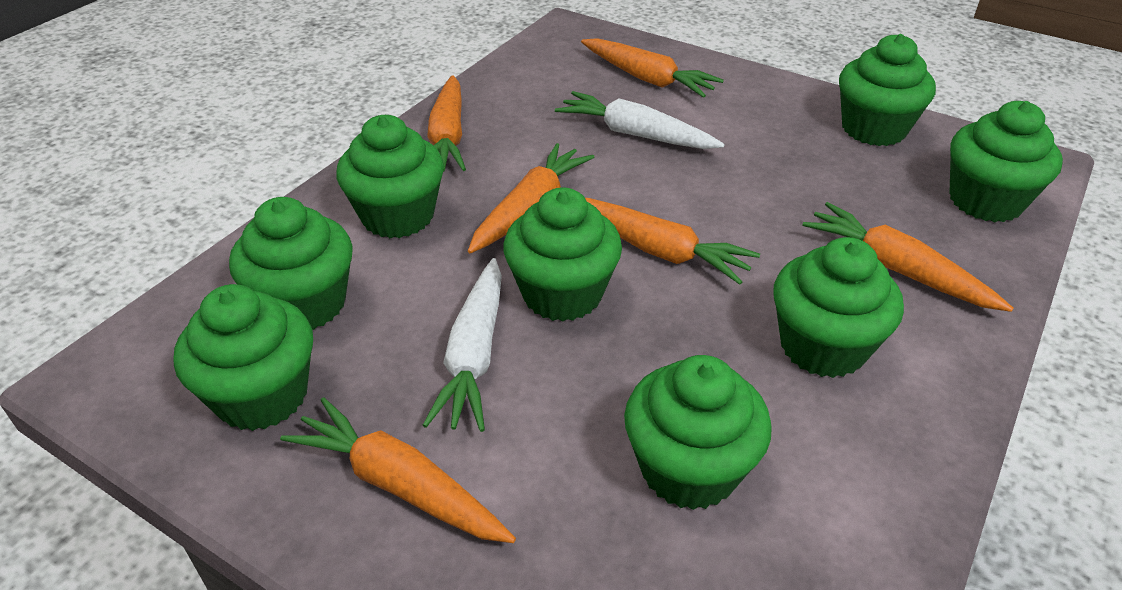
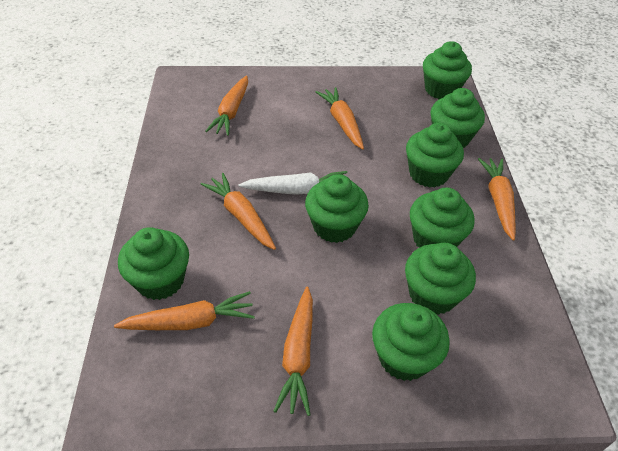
white carrot: [423,258,502,432] [555,91,725,149] = 2 -> [238,171,348,195] = 1

